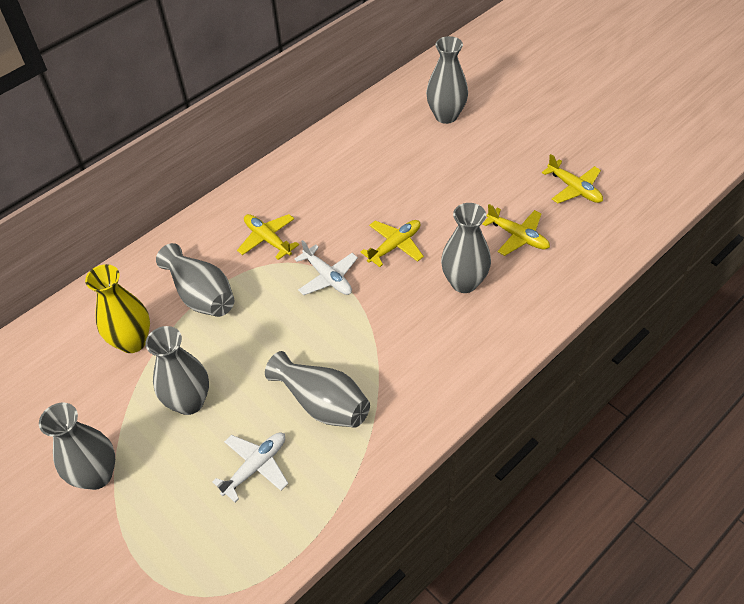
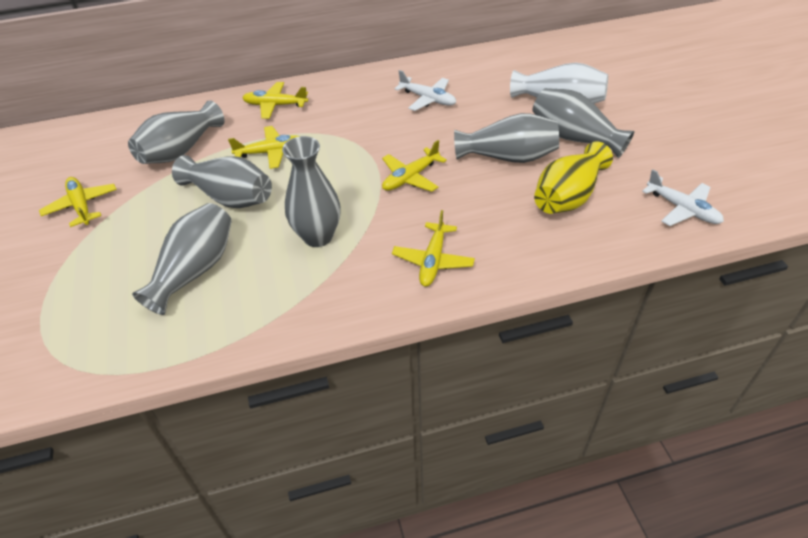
white vase: none = 0 -> [510,63,608,104] = 1
yellow plane: [237,214,299,260] [361,220,424,267] [482,204,550,256] [542,154,603,203] = 4 -> [39,177,117,227] [228,126,300,169] [243,82,308,119] [382,140,447,192] [392,210,475,287] = 5

